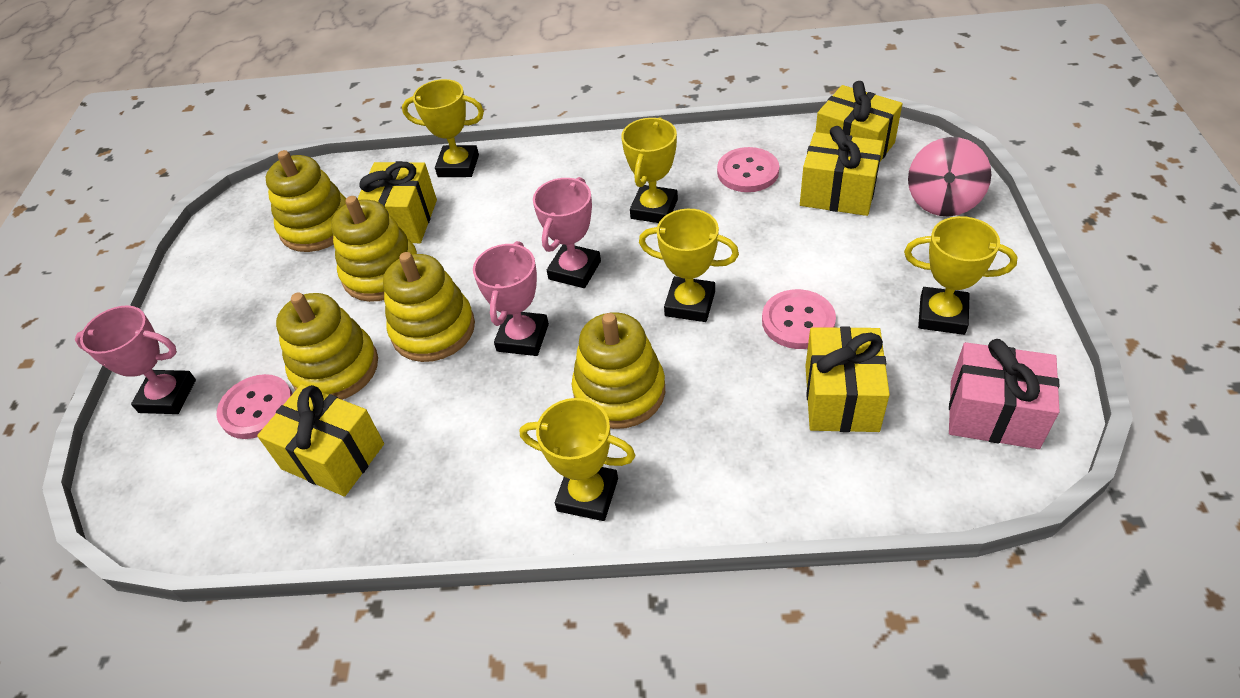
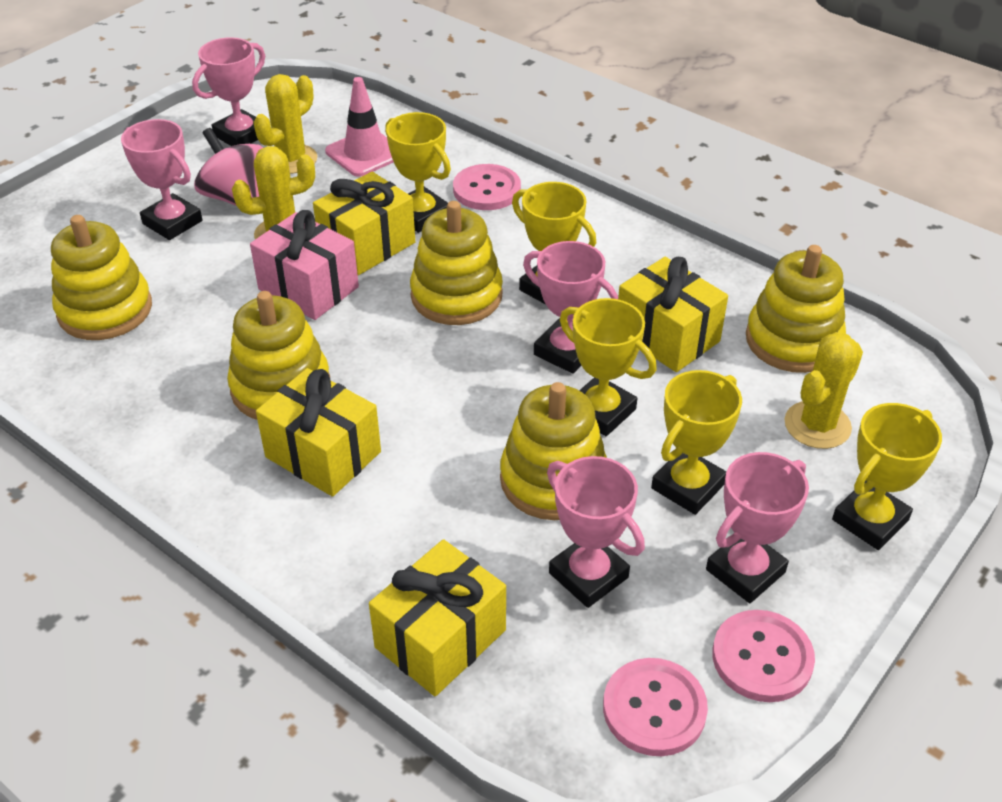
pink traffic cone: none = 0 -> [325,77,394,177] = 1
pink trophy: [75,305,196,414] [473,241,549,356] [533,177,601,288] = 3 -> [121,119,203,240] [192,37,265,146] [523,241,618,374] [547,456,645,608] [706,452,809,603] = 5
yellow cactus: none = 0 -> [232,146,315,239] [254,74,317,174] [785,332,863,449] = 3
yellow gift: [257,384,384,497] [357,161,437,243] [800,126,883,216] [806,326,890,432] [816,81,902,161] = 5 -> [256,368,381,497] [313,172,415,275] [369,539,506,696] [618,257,728,372] = 4

